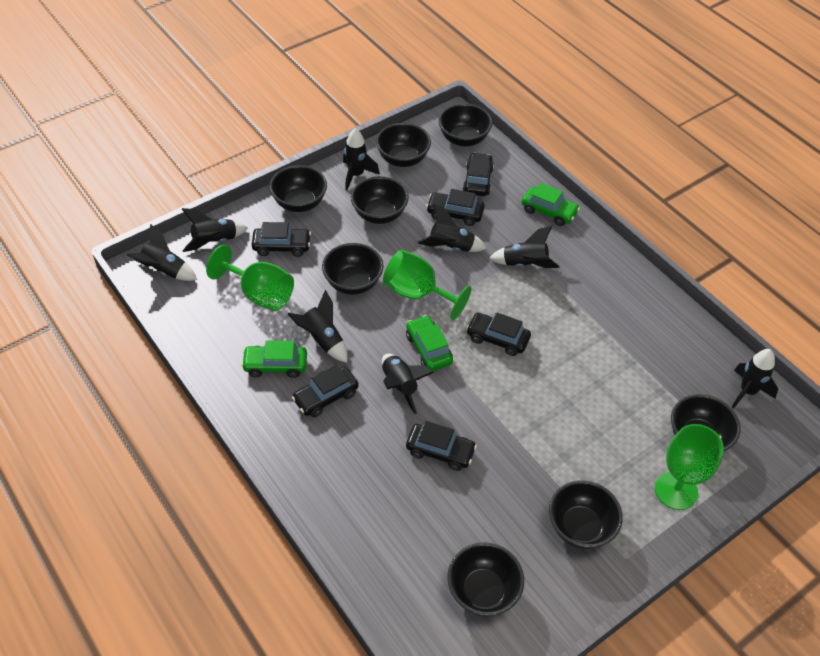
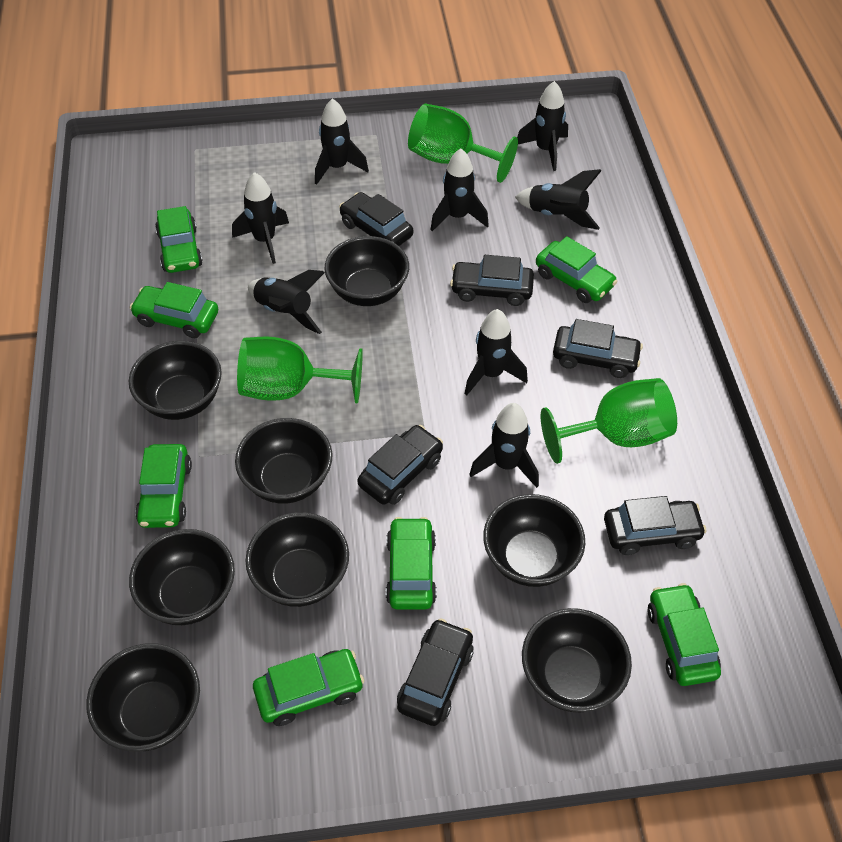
green car: [241,340,307,378] [406,315,453,371] [521,183,580,226] = 3 -> [130,282,218,338] [135,444,192,528] [155,206,203,273] [253,649,364,726] [386,517,437,610] [536,236,617,303] [648,583,721,686] = 7

